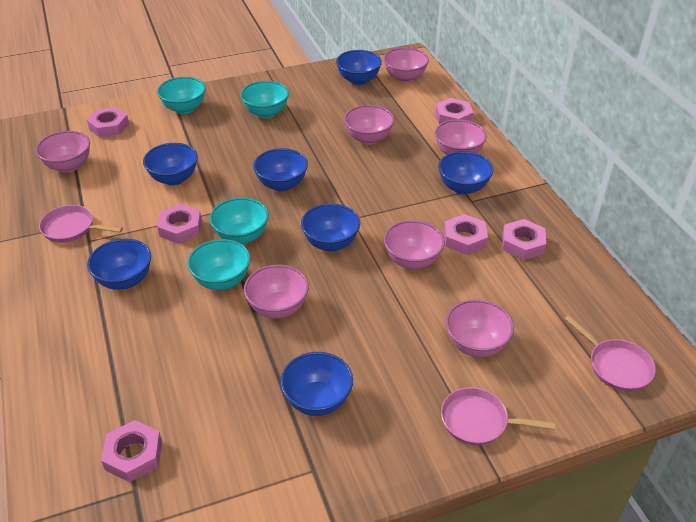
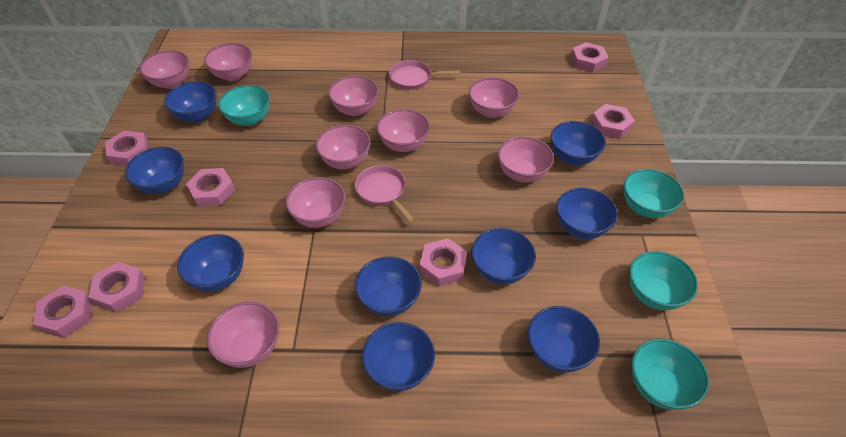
blue bowl: [87,239,151,290] [143,143,198,185] [253,148,308,192] [280,352,353,416] [301,204,360,251] [336,50,382,85] [438,151,493,195] = 7 -> [125,147,184,194] [164,81,217,122] [177,234,244,292] [355,256,422,317] [362,322,435,391] [471,228,536,285] [528,306,600,373] [551,121,606,165] [556,187,618,239] = 9
pink bowl: [35,131,90,173] [244,265,309,318] [344,105,394,145] [383,47,429,83] [384,220,445,269] [435,119,487,155] [445,300,514,357] = 7 -> [139,50,189,89] [204,43,252,81] [207,302,279,368] [286,177,346,228] [316,125,371,169] [328,76,379,116] [377,109,430,152] [469,77,519,118] [498,137,554,182] = 9
pink nut: [87,107,129,138] [101,420,162,482] [157,204,202,244] [435,98,473,124] [444,214,488,255] [502,219,546,260] = 6 -> [33,286,92,338] [89,262,145,313] [105,131,149,166] [186,168,235,207] [420,238,467,287] [571,42,608,72] [591,104,635,139] = 7
pink pan: [39,205,123,243] [441,387,555,445] [565,315,656,392] = 3 -> [355,165,415,223] [389,60,460,89] = 2

